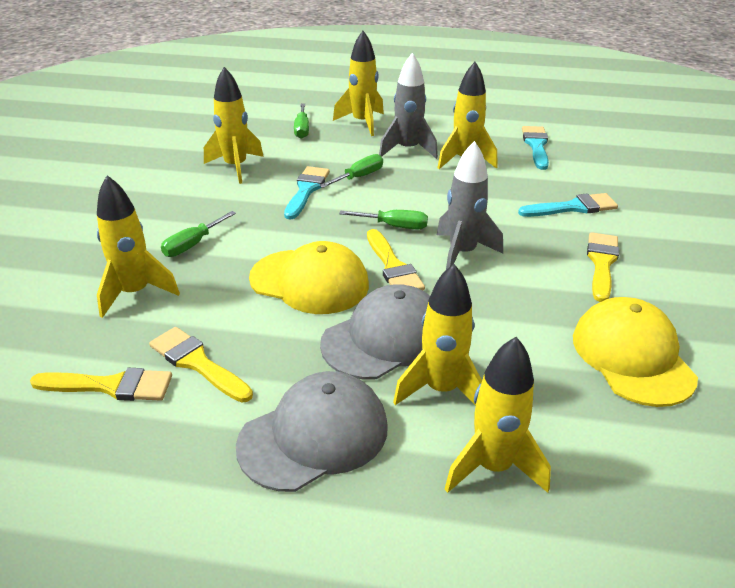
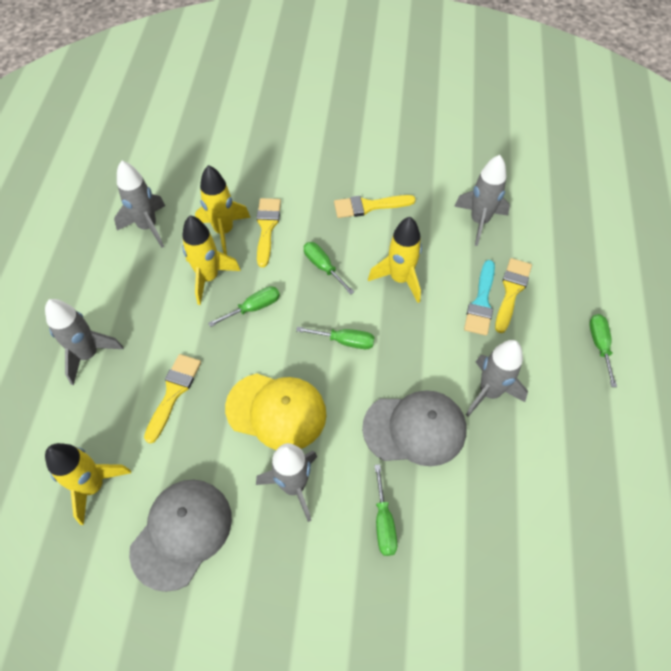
green screwdriver: [161,211,236,257] [294,104,309,139] [320,154,383,188] [339,210,428,230] = 4 -> [208,286,280,327] [296,327,374,349] [304,242,354,295] [374,464,397,556] [589,314,617,387] = 5
grey rocket: [379,53,438,159] [437,141,503,270] = 2 -> [45,299,124,385] [114,160,165,248] [256,443,317,522] [454,155,510,246] [466,340,528,417] = 5
turquoise brush: [284,166,330,220] [518,193,618,217] [522,126,549,170] = 3 -> [464,260,495,336] = 1
yellow cap: [249,241,369,314] [573,297,698,407] = 2 -> [225,374,326,450] = 1
yellow rocket: [97,175,180,318] [204,67,264,184] [333,31,384,136] [393,264,482,406] [437,62,497,169] [445,337,551,493] = 6 -> [45,443,131,525] [182,215,241,305] [195,165,251,255] [368,217,422,303] = 4

